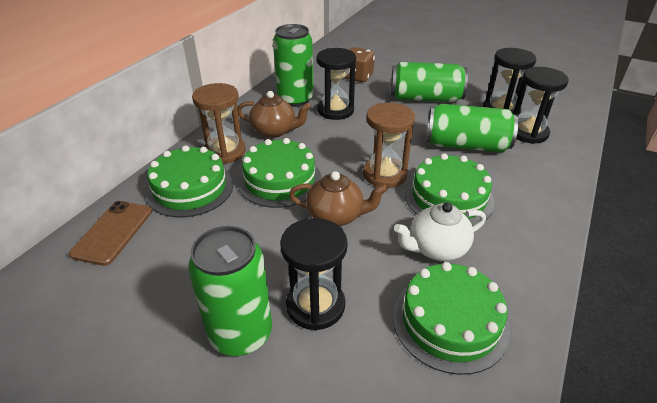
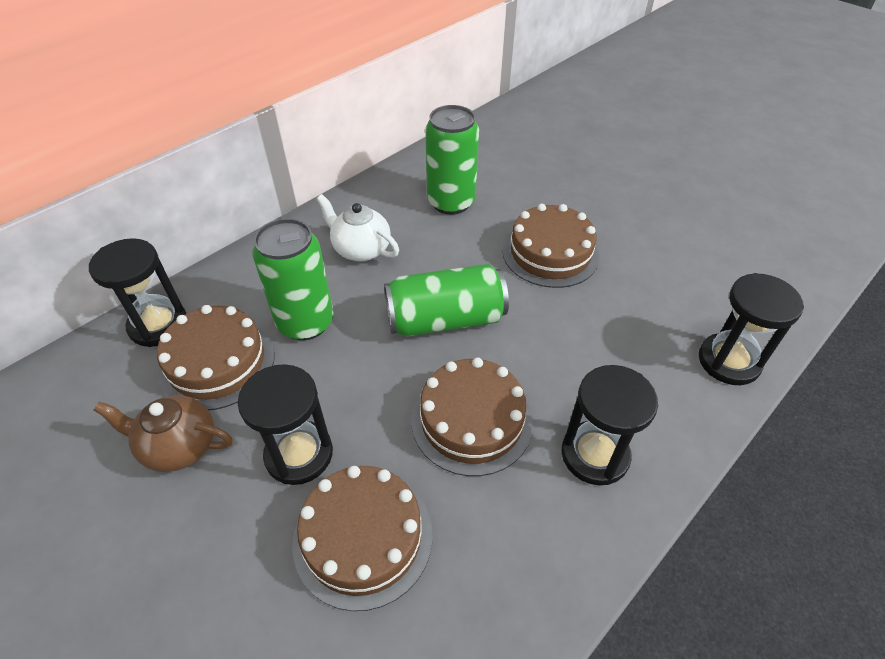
brown cake: none = 0 -> [157,305,275,410] [292,466,433,611] [411,357,533,476] [502,204,600,288] = 4
brown dice: [344,47,375,82] = 1 -> none = 0
brown hourglass: [192,83,246,164] [363,103,415,188] = 2 -> none = 0
brown phone: [69,201,152,266] = 1 -> none = 0
brown teapot: [237,91,311,138] [289,171,388,226] = 2 -> [93,395,233,472] = 1
green cake: [146,145,233,217] [238,138,322,208] [393,262,510,375] [405,153,494,226] = 4 -> none = 0
green can: [188,226,272,356] [273,24,314,107] [391,62,468,102] [426,104,518,153] = 4 -> [252,218,334,340] [384,264,509,337] [425,105,479,215] = 3

